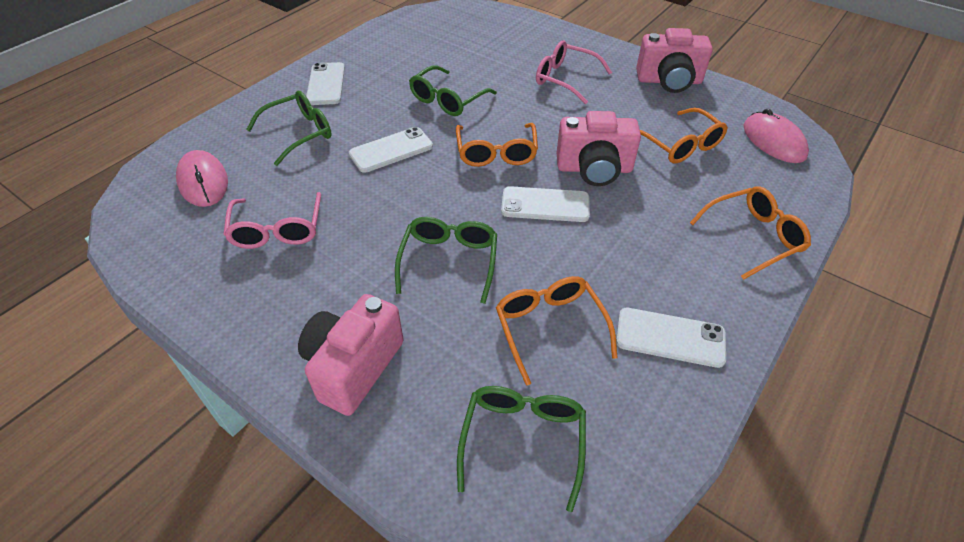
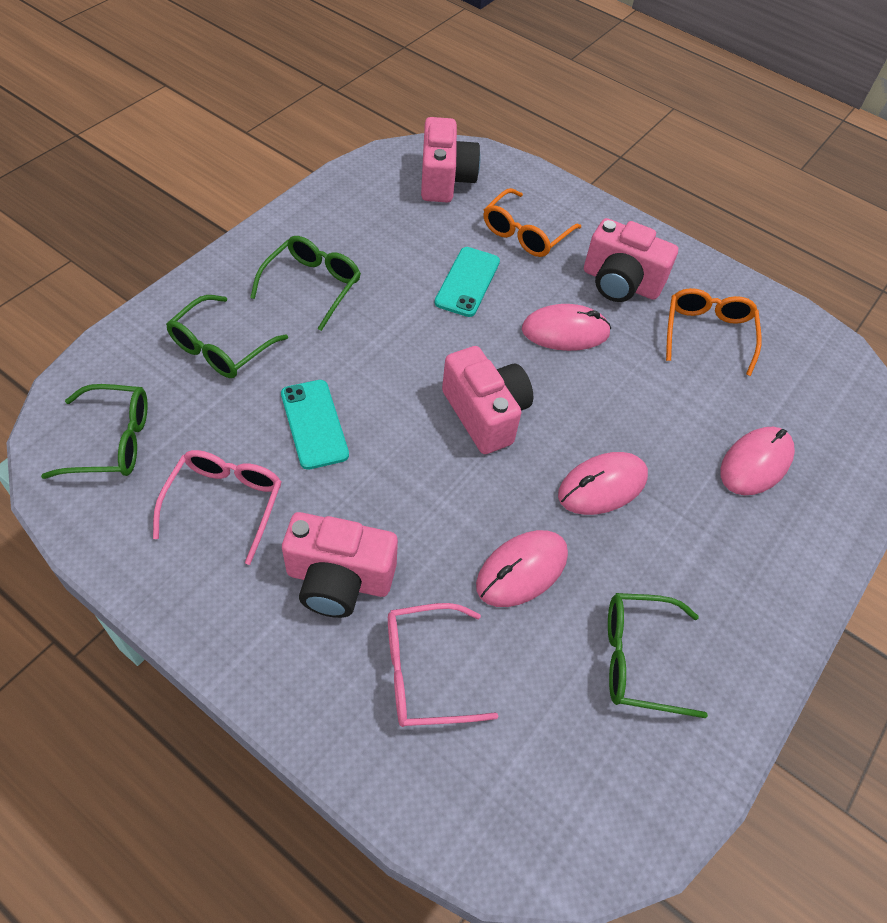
orange glasses: [456,123,538,167] [496,276,618,386] [640,108,728,163] [690,186,811,280] = 4 -> [484,188,581,257] [666,288,762,376] = 2
pink camera: [298,294,404,416] [557,111,641,186] [636,28,713,93] = 3 -> [282,512,398,618] [421,117,481,202] [442,346,533,454] [584,218,678,302] = 4
pink mouse: [176,150,228,207] [744,109,809,163] = 2 -> [476,530,568,607] [522,304,611,351] [558,452,648,515] [720,427,795,495] = 4
turquoise phone: none = 0 -> [281,380,349,470] [435,247,500,317] = 2
white phone: [306,62,345,105] [349,127,433,173] [501,186,590,222] [616,308,726,368] = 4 -> none = 0

